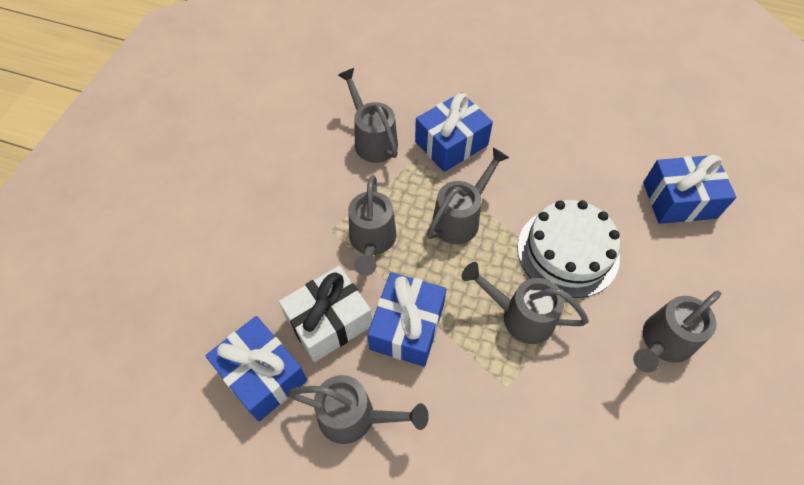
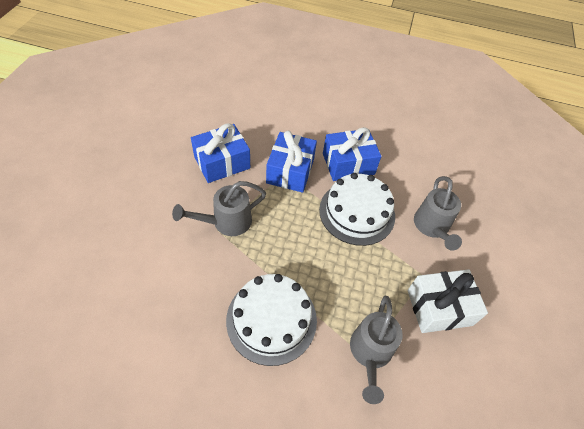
blue gift: [205,316,307,422] [367,272,446,367] [415,92,493,172] [643,155,736,224] = 4 -> [191,123,250,183] [266,131,317,193] [323,127,381,181] = 3
grey watering can: [287,375,429,444] [338,68,398,163] [348,175,396,276] [427,147,509,244] [461,262,589,344] [633,291,721,373] = 6 -> [172,181,266,236] [350,296,403,404] [414,176,462,251] = 3
white cake: [517,200,620,298] = 1 -> [226,274,317,366] [319,173,395,246] = 2

